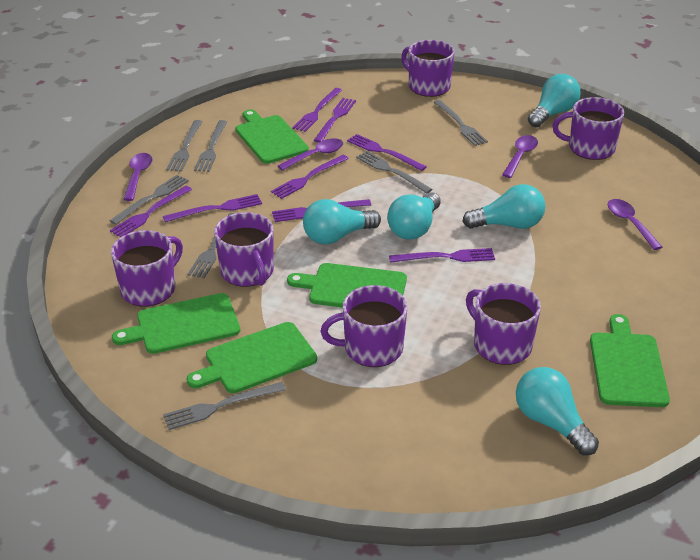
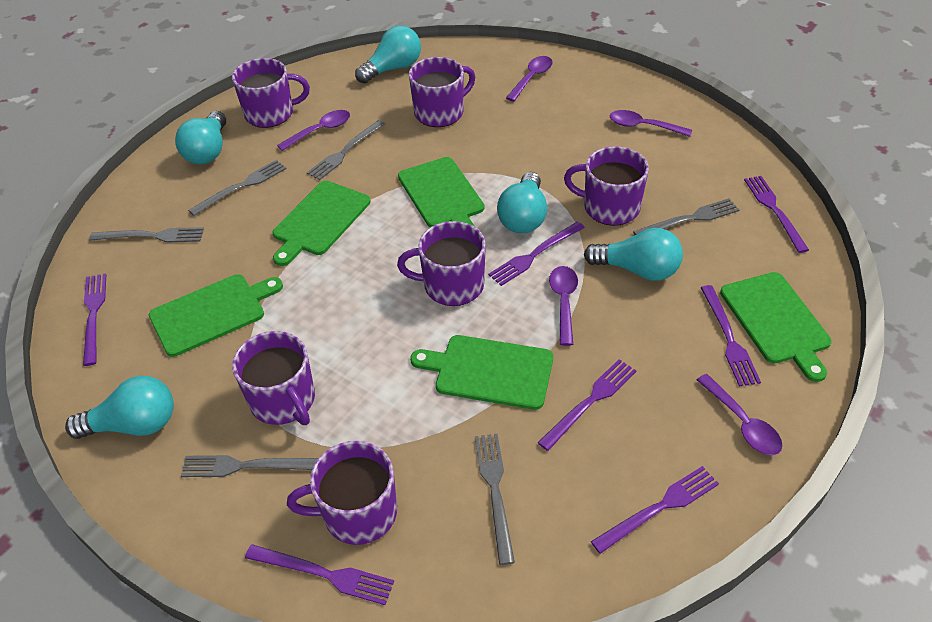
grey fork: [110,175,189,225] [163,382,286,430] [166,120,203,172] [187,213,235,278] [194,120,227,172] [356,151,433,194] [433,100,488,146] = 7 -> [89,227,204,243] [181,455,318,477] [188,160,287,216] [307,120,385,180] [475,434,515,565] [633,198,739,235] = 6
purple fork: [110,186,192,237] [163,194,262,222] [271,155,349,199] [272,199,371,222] [292,88,342,132] [314,98,356,143] [347,134,427,171] [389,248,495,263] = 8 -> [83,273,106,366] [245,544,394,605] [488,221,585,286] [537,359,637,451] [591,466,719,554] [701,285,761,387] [744,176,809,253] = 7
purple spoon: [123,153,153,201] [278,138,343,171] [502,135,538,178] [608,199,662,250] = 4 -> [277,110,350,151] [506,56,553,102] [549,266,578,346] [610,110,692,137] [697,374,782,455] = 5

